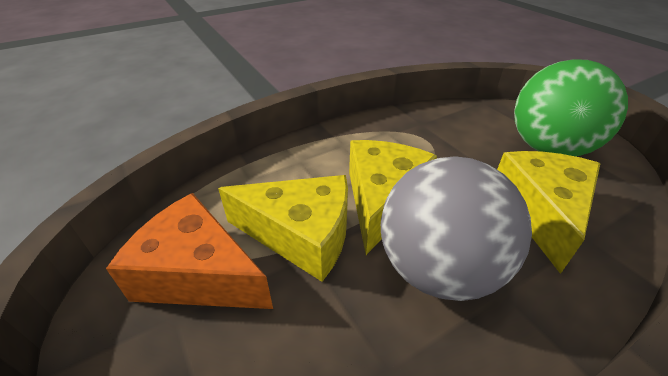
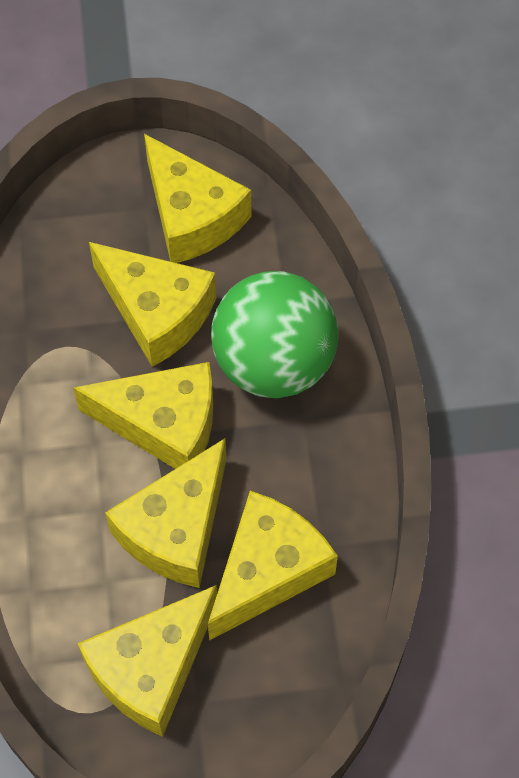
grey ball: [381,156,532,301] = 1 -> none = 0
orange cheese: [106,193,273,309] = 1 -> none = 0
yellow cheese: [218,175,348,282] [349,140,437,255] [497,151,600,274] = 3 -> [73,362,213,469] [77,585,217,737] [89,242,216,367] [105,438,227,588] [144,134,251,263] [208,491,338,641] = 6

